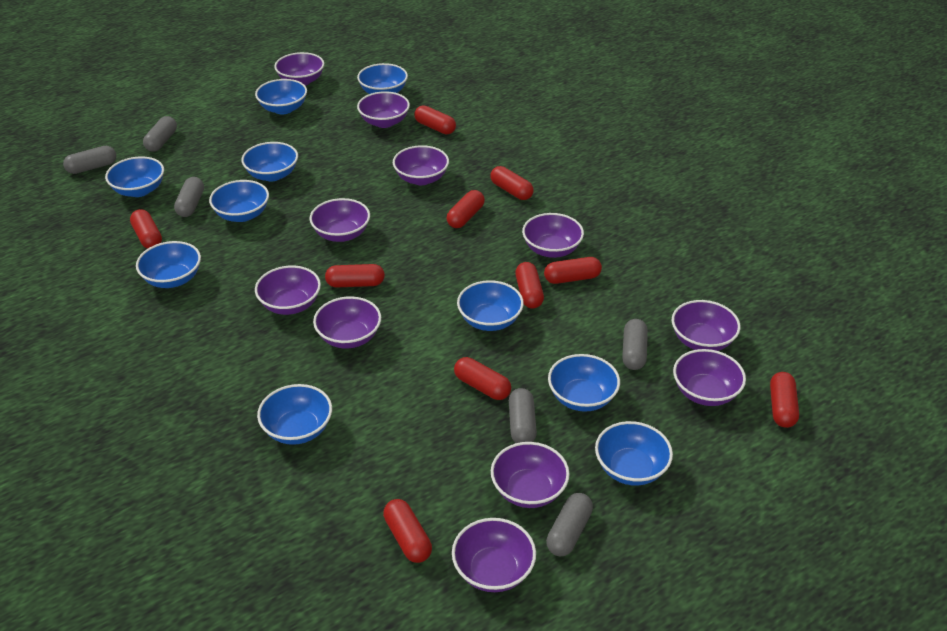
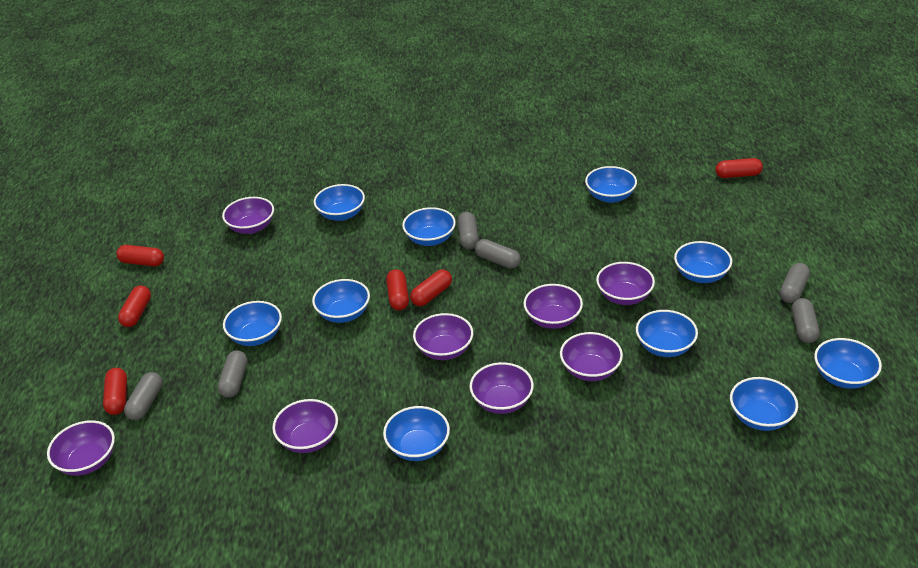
purple bowl: [255,266,321,315] [274,52,324,86] [310,198,370,242] [313,296,381,348] [357,91,410,128] [393,145,449,185] [452,518,536,592] [491,442,569,508] [522,213,584,258] [672,300,741,351] [673,349,746,406] = 11 -> [47,420,115,476] [222,197,274,234] [272,399,338,453] [413,313,473,360] [470,362,534,414] [524,284,583,329] [560,332,623,381] [596,262,655,305] = 8
red capsule: [130,209,162,249] [325,264,385,287] [383,499,432,563] [414,105,456,134] [446,190,485,228] [454,357,511,400] [490,166,534,200] [515,262,544,309] [544,257,602,284] [770,372,799,428] = 10 -> [103,368,127,415] [116,245,164,266] [118,286,151,327] [386,269,409,310] [410,269,452,306] [715,158,763,178] = 6

